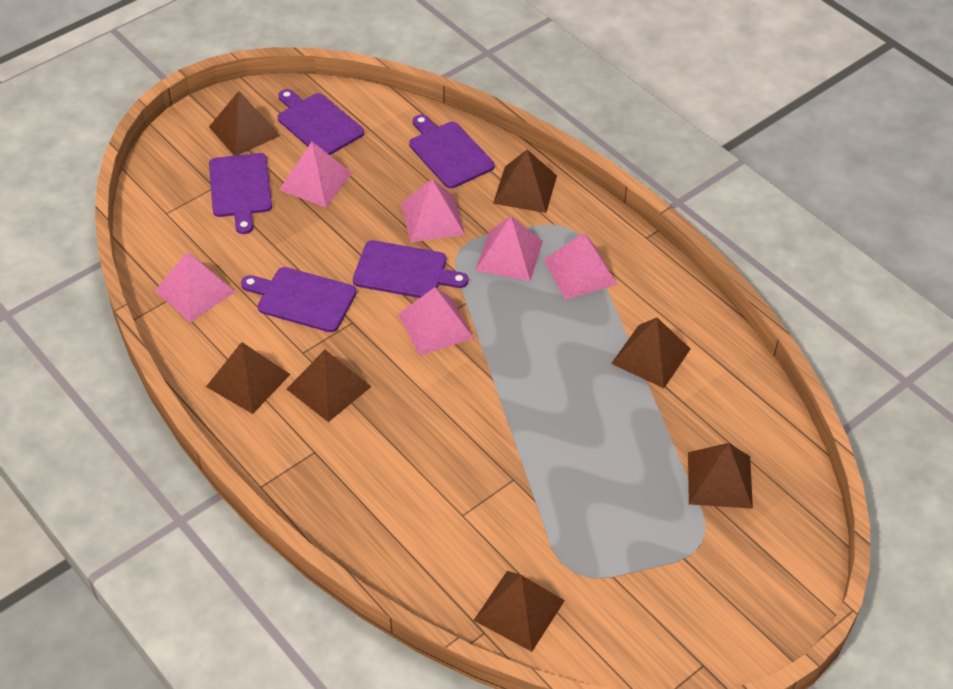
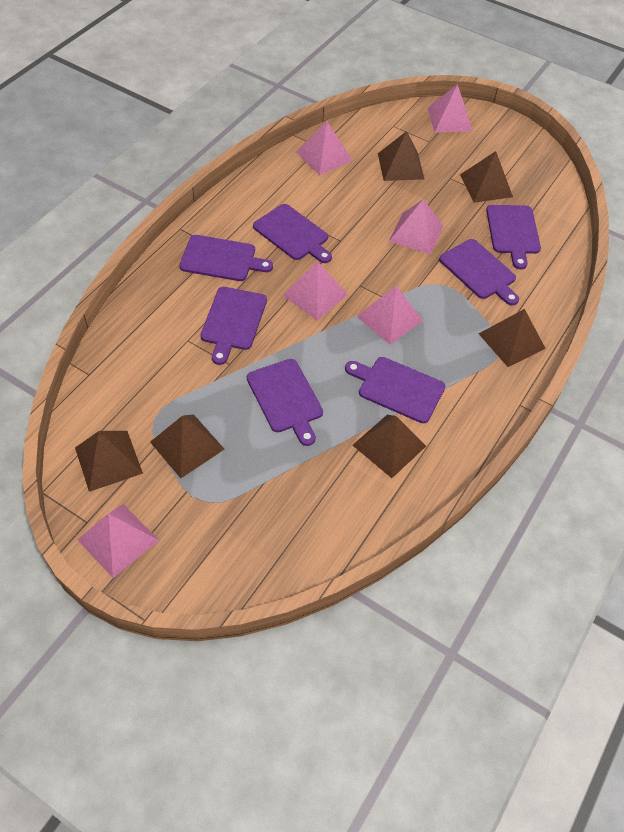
brown pyramid: [206,342,291,414] [209,91,280,156] [287,350,371,422] [473,571,565,652] [493,149,557,213] [611,318,690,388] [688,443,753,509] = 7 -> [75,431,143,492] [150,414,225,478] [353,415,426,478] [378,131,424,181] [460,151,513,203] [479,309,546,367] = 6
purple cutting board: [209,153,272,234] [241,267,357,332] [278,89,364,155] [353,240,468,298] [409,115,495,188] = 5 -> [179,235,273,281] [200,287,267,365] [247,359,323,446] [253,204,332,263] [345,357,445,423] [439,239,519,305] [486,205,541,269] = 7

